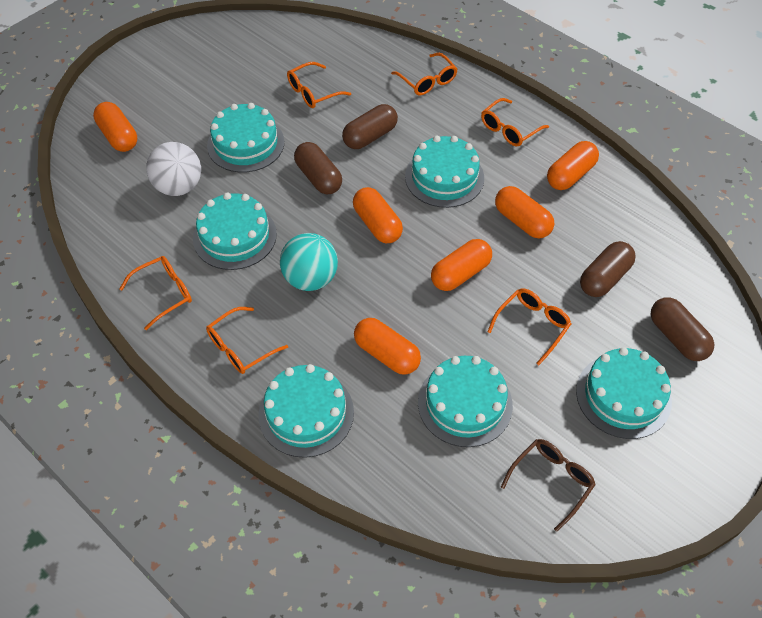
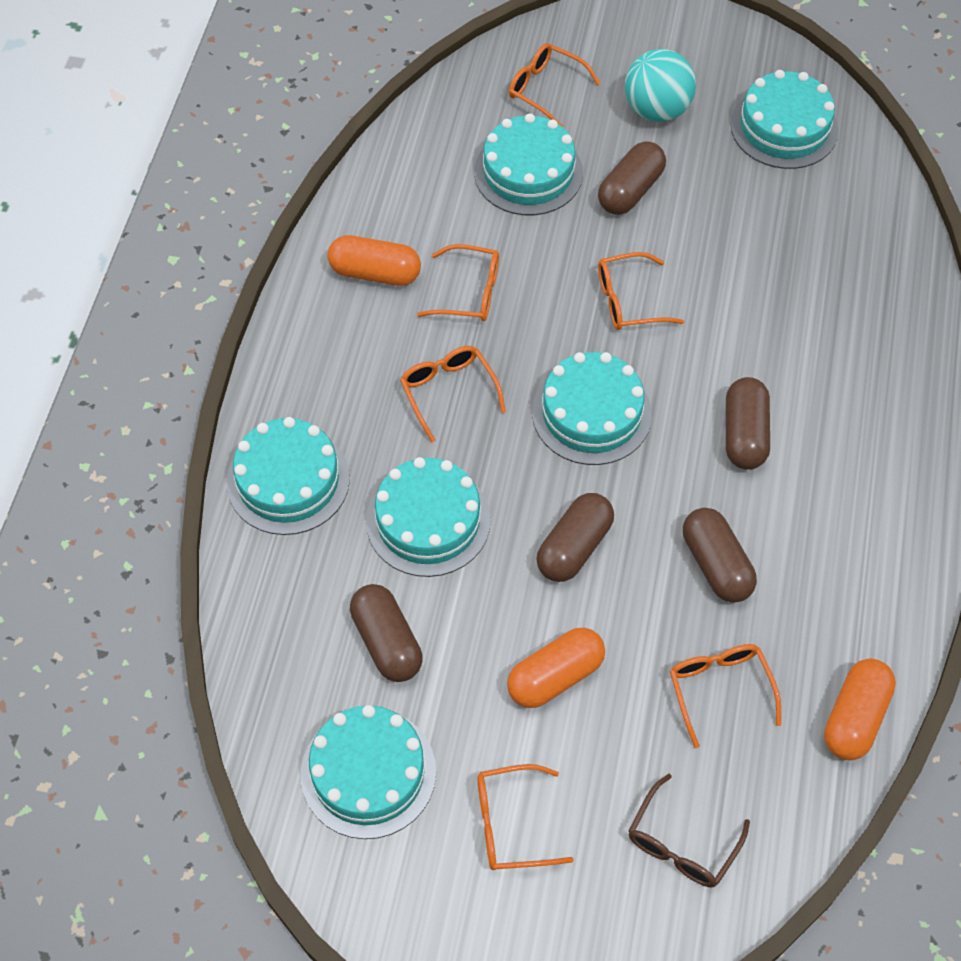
brown capsule: [294,142,342,194] [342,104,398,149] [580,241,636,297] [651,297,714,361] = 4 -> [350,584,423,682] [536,493,614,582] [598,141,666,215] [683,508,757,603] [726,377,770,470] = 5
orange capsule: [93,102,137,152] [353,187,403,243] [354,318,421,375] [431,239,492,291] [495,186,554,238] [547,141,599,190] = 6 -> [327,235,421,286] [507,628,605,708] [824,659,896,760] = 3
white ball: [146,142,201,196] = 1 -> none = 0

